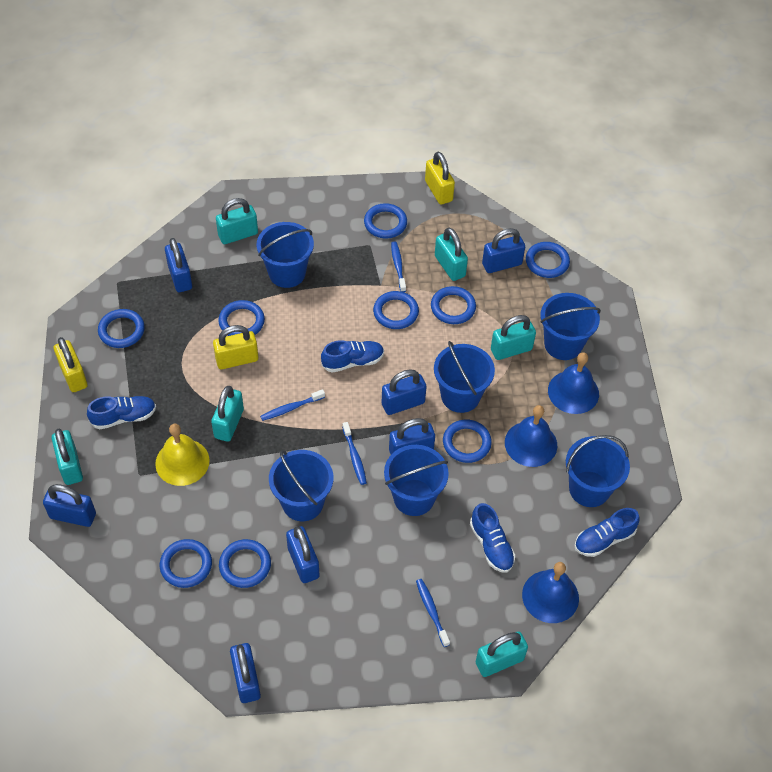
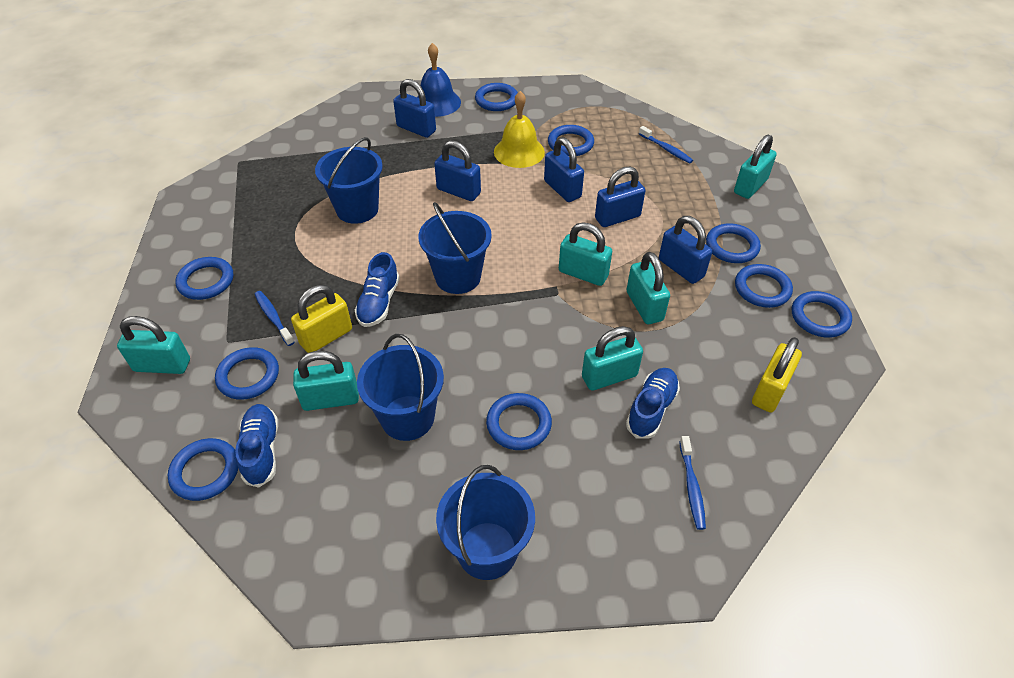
blue bell: [505,405,557,467] [522,562,579,623] [548,352,599,414] = 3 -> [417,43,461,117] = 1
blue bucket: [256,222,314,288] [269,450,333,521] [384,445,449,516] [434,341,495,413] [540,293,601,360] [566,435,630,507] = 6 -> [315,137,383,224] [357,334,444,441] [419,202,492,294] [436,465,535,580] = 4
blue padlock: [43,484,96,527] [165,238,192,292] [230,643,261,703] [286,526,320,583] [382,369,426,415] [389,418,435,454] [482,228,525,273] = 7 -> [393,79,436,138] [434,140,481,201] [544,137,584,202] [595,166,645,227] [659,216,712,284] = 5
blue shoe: [87,396,156,429] [321,340,384,373] [470,503,515,573] [575,508,640,557] = 4 -> [235,404,278,488] [355,252,400,327] [626,368,680,439] = 3
blue toothbrush: [260,389,325,421] [342,422,367,485] [391,241,406,292] [416,579,450,647] = 4 -> [255,291,295,346] [639,126,693,164] [679,436,706,530] = 3
yellow padlock: [54,337,87,392] [213,325,258,369] [425,152,455,205] = 3 -> [291,285,352,353] [752,337,802,413] = 2

